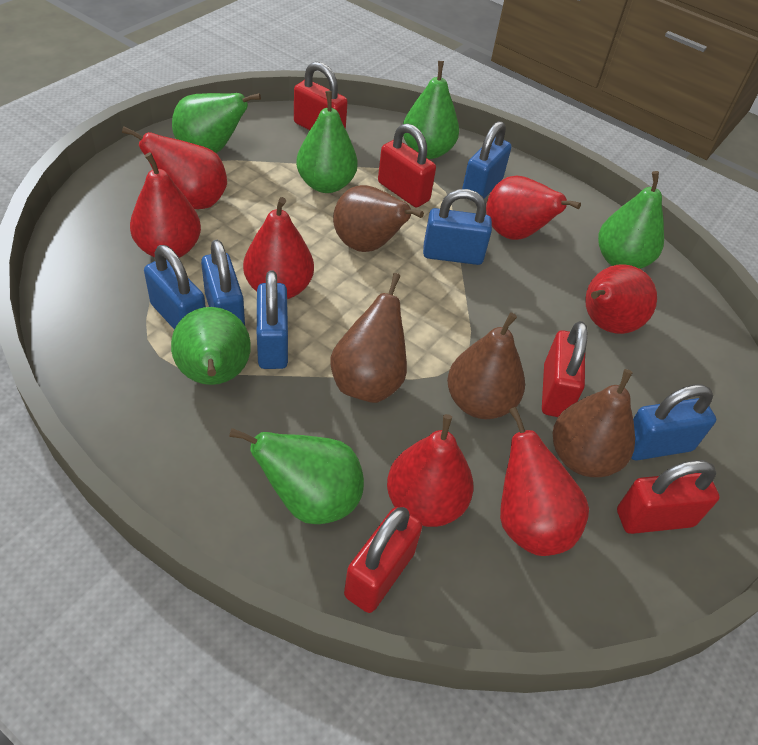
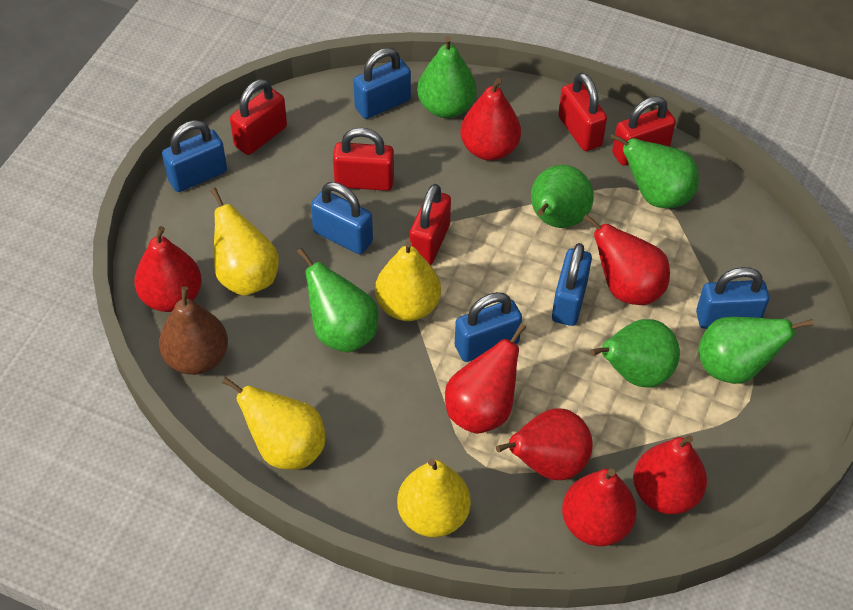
brown pear: [330,273,407,403] [333,185,424,252] [447,312,525,419] [553,369,635,477] = 4 -> [159,286,228,375] = 1
yellow pear: none = 0 -> [210,188,279,296] [222,377,325,470] [375,241,441,321] [397,458,471,537] = 4

